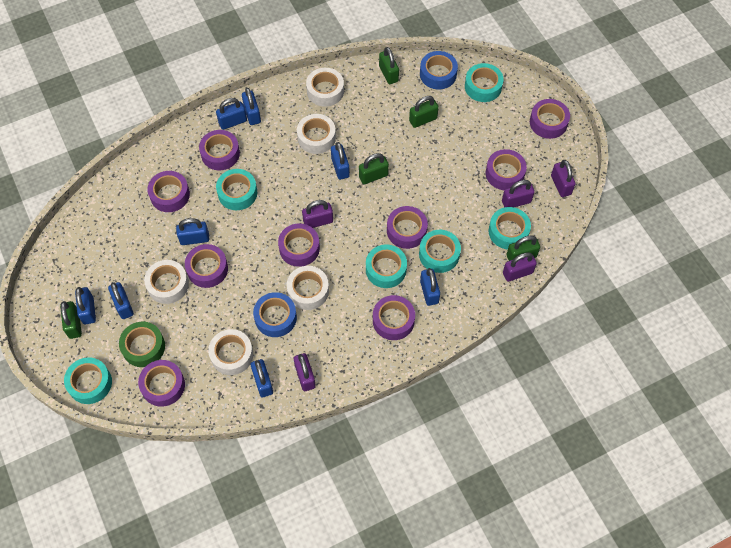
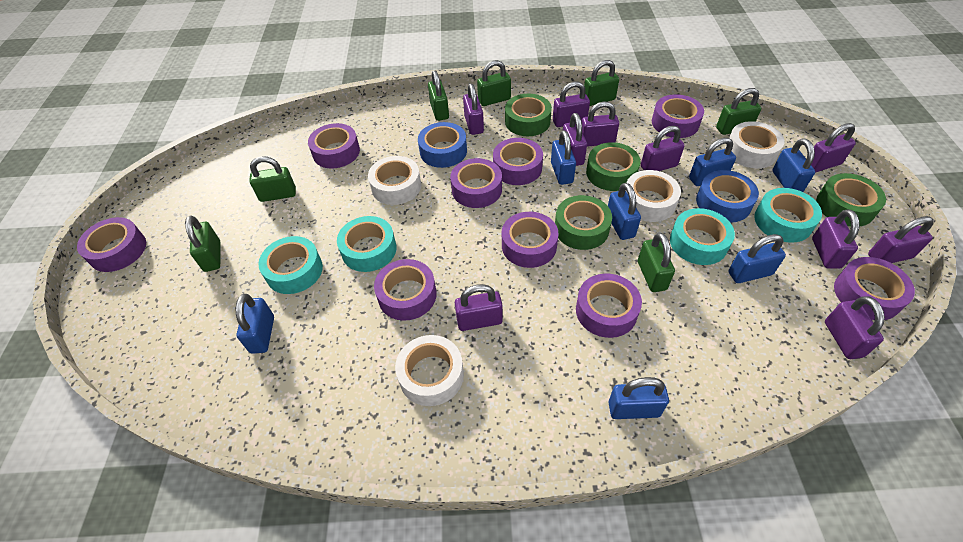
blue padlock: [75,287,96,325] [108,282,134,319] [176,218,209,245] [216,98,247,130] [242,88,261,125] [251,359,273,397] [331,142,350,180] [420,268,440,306] = 8 -> [236,294,274,354] [551,130,576,185] [608,183,641,240] [608,377,669,419] [689,138,736,186] [728,234,786,283] [772,139,815,192] = 7
green padlock: [60,301,82,339] [359,153,389,184] [379,47,399,84] [409,96,439,128] [507,235,540,261] = 5 -> [185,215,221,272] [249,156,296,202] [428,71,449,121] [477,60,511,106] [584,60,619,106] [638,233,675,292] [716,88,761,135] = 7
green tape: [119,322,165,367] = 1 -> [505,94,552,136] [555,195,612,250] [586,142,641,191] [816,173,886,226] = 4
purple padlock: [294,353,316,391] [302,200,333,228] [502,180,535,207] [503,252,537,282] [551,160,576,197] = 5 -> [455,284,503,331] [463,84,484,135] [553,82,590,127] [563,113,587,166] [582,101,619,147] [641,126,685,171] [811,123,856,173] [812,209,860,269] [825,296,885,359] [868,216,934,263] = 10
turquoise tape: [64,357,112,404] [216,169,257,210] [366,245,407,288] [419,230,461,273] [465,63,504,102] [488,207,531,249] = 6 -> [258,236,323,294] [337,216,396,272] [670,208,735,265] [754,188,822,243] = 4
white tape: [144,260,189,304] [208,329,253,375] [287,266,329,310] [297,114,336,154] [306,68,344,107] = 5 -> [368,156,421,205] [395,335,464,406] [626,170,681,222] [726,121,785,168] = 4

